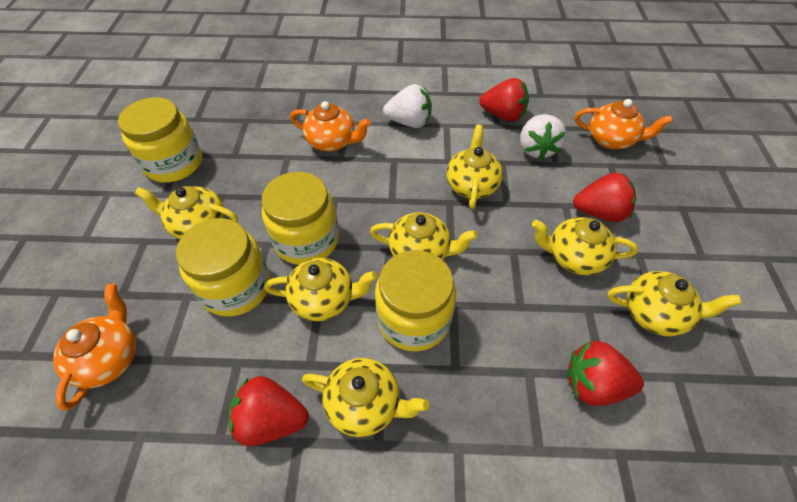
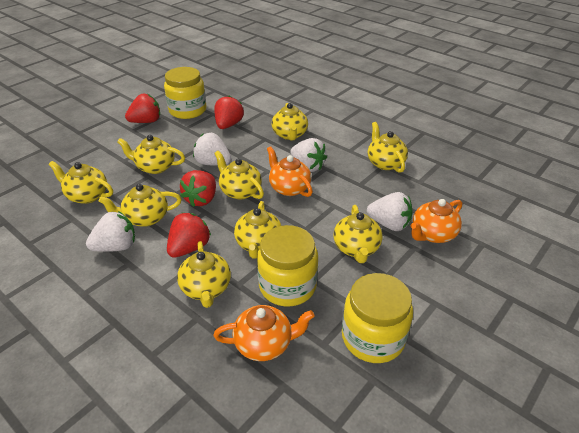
white strawberry: [383,84,432,128] [520,114,566,160] = 2 -> [86,211,135,252] [193,133,231,166] [290,138,327,172] [367,192,413,231] = 4
yellow jar: [118,98,202,182] [176,218,270,317] [262,172,339,265] [375,250,456,352] = 4 -> [164,67,206,119] [257,225,318,306] [342,273,413,363] = 3
yellow teapot: [134,186,238,239] [264,258,377,321] [302,358,429,437] [370,212,478,260] [447,124,503,209] [532,217,638,275] [607,271,741,337] = 7 -> [48,161,113,204] [99,184,182,227] [117,135,185,174] [177,241,231,308] [214,151,264,199] [234,201,281,259] [272,103,308,140] [334,205,383,263] [368,122,408,173] = 9

